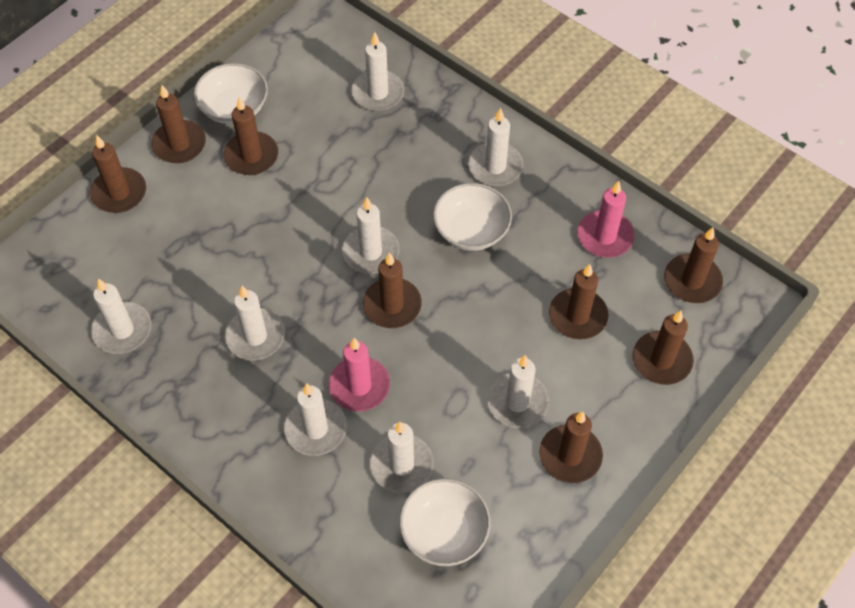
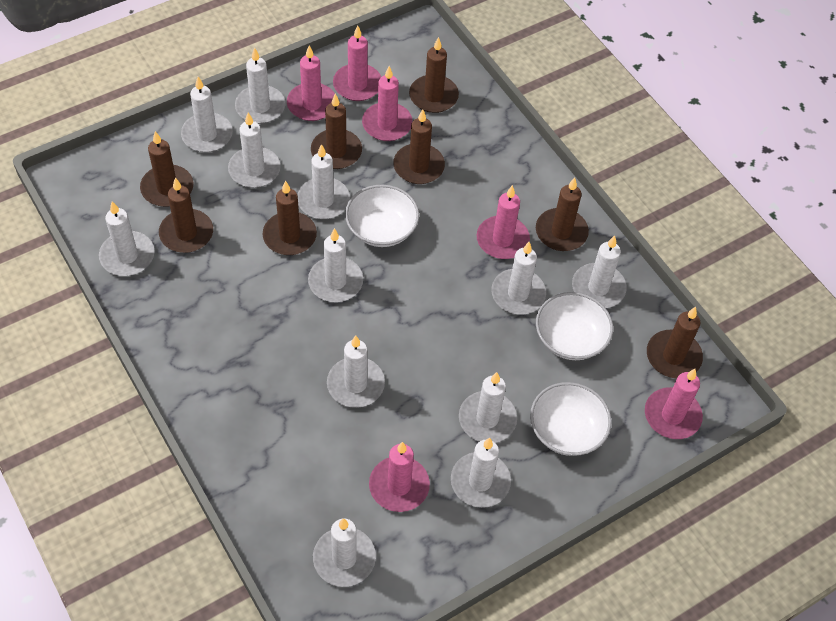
pink candle: [329,338,390,411] [577,181,635,258] = 2 -> [287,45,335,121] [333,25,381,101] [362,66,413,141] [369,442,430,512] [477,185,530,259] [645,369,703,439] = 6
white candle: [91,279,151,354] [225,286,285,360] [284,383,347,456] [342,197,400,274] [352,32,405,111] [370,422,434,493] [468,108,523,186] [487,355,549,428] = 8 -> [99,201,155,276] [181,77,233,153] [228,112,281,188] [235,47,285,124] [297,144,350,219] [308,228,363,302] [313,518,376,587] [327,335,385,408] [451,438,511,508] [459,372,517,443] [491,242,546,314] [572,235,627,308] = 12

